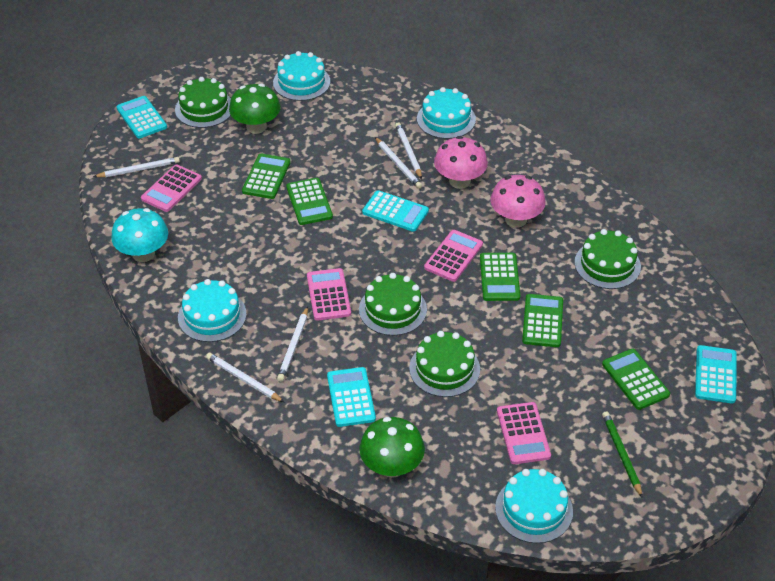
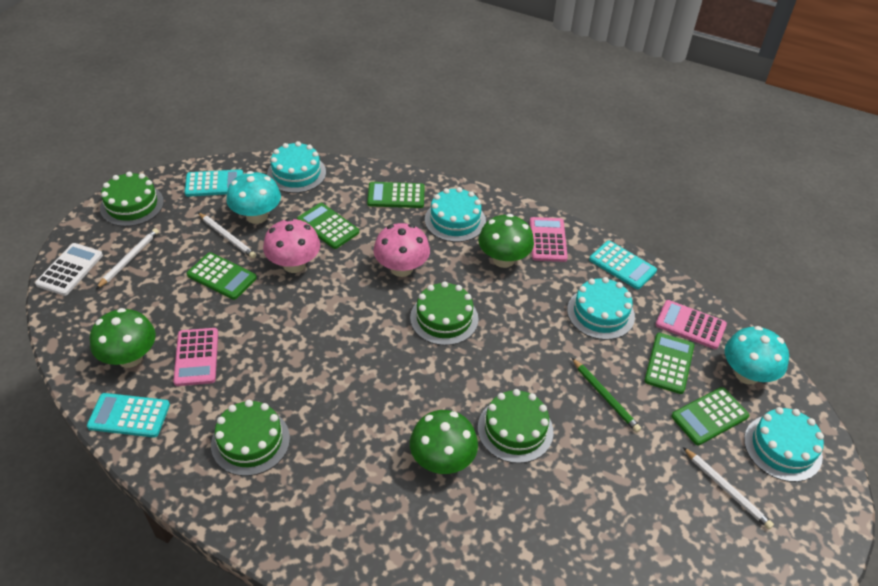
green mushroom: [229,84,280,134] [359,417,425,478] = 2 -> [90,308,156,368] [410,410,478,474] [479,214,534,268] = 3
pink calculator: [141,164,202,212] [307,268,351,321] [424,230,483,282] [497,402,551,464] = 4 -> [173,328,218,386] [530,217,568,262] [655,300,727,349] = 3
turquoise calculator: [116,96,167,139] [327,367,376,427] [362,190,429,232] [695,345,737,404] = 4 -> [87,393,170,437] [185,169,243,197] [589,241,657,289] = 3
turquoise mushroom: [111,208,168,262] = 1 -> [226,171,281,224] [725,326,789,385] = 2
white calculator: none = 0 -> [35,243,103,296] = 1
white pencil: [93,157,180,177] [206,353,284,402] [277,306,308,381] [375,137,422,189] [395,122,422,179] = 5 -> [96,228,159,289] [198,213,256,259] [683,447,774,529] = 3

